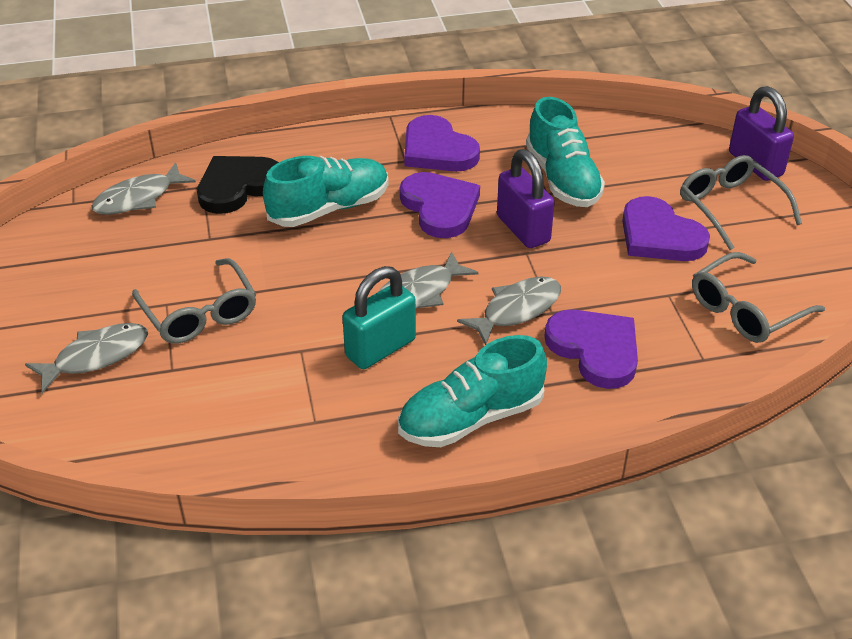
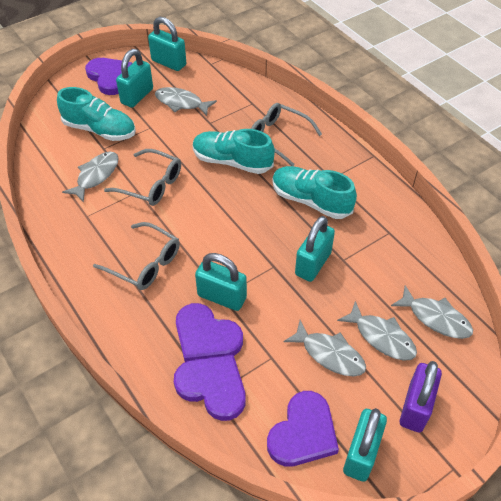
black heart: [197,156,279,214] = 1 -> none = 0
grey fish: [25,323,148,393] [91,162,196,215] [379,251,478,308] [457,277,561,345] = 4 -> [62,152,119,203] [155,87,217,116] [283,320,366,376] [337,301,417,360] [391,285,473,339] = 5
purple padlock: [497,149,555,248] [729,86,794,181] = 2 -> [400,361,442,433] = 1
turquoise padlock: [342,266,416,369] = 1 -> [116,49,153,108] [148,17,186,71] [195,253,247,311] [295,216,335,282] [343,408,387,482] = 5

